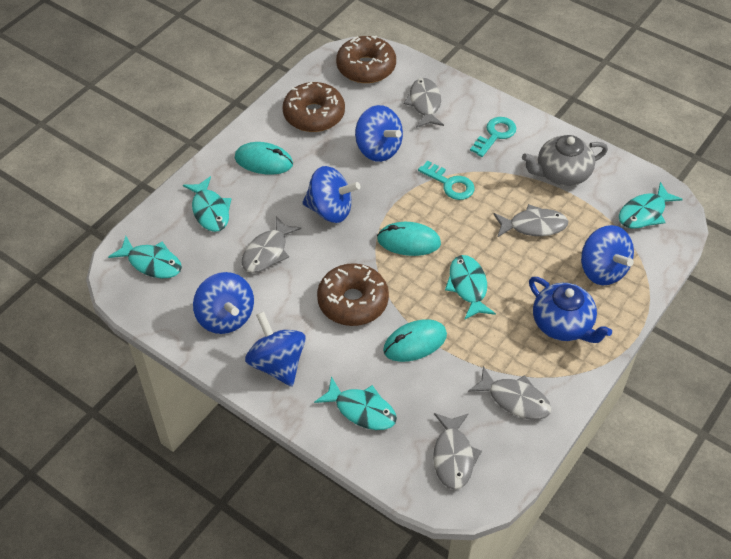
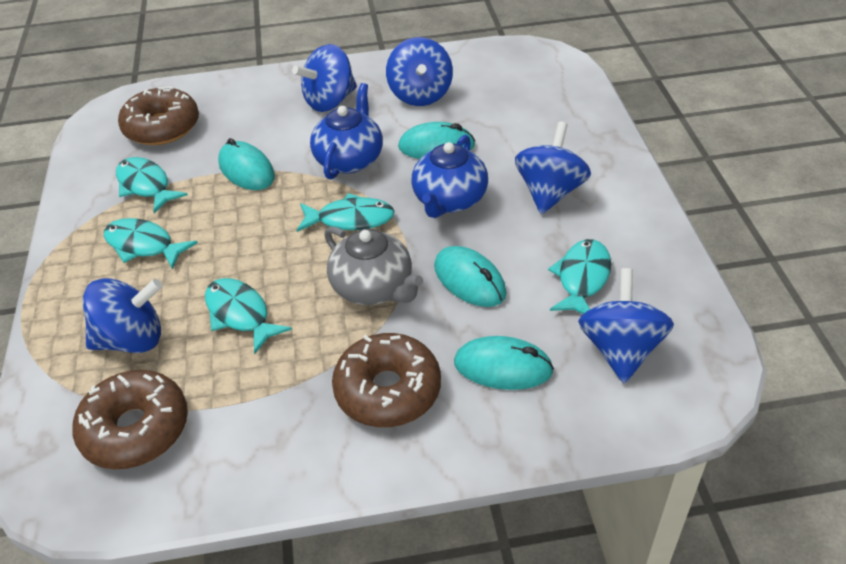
blue teapot: [529,277,612,343] = 1 -> [310,83,383,180] [411,135,488,218] = 2
grey fish: [242,216,301,273] [404,78,444,128] [433,413,482,490] [468,366,552,420] [494,204,568,238] = 5 -> none = 0
turquoise key: [418,161,474,200] [470,117,516,157] = 2 -> none = 0
turquoise mouse: [235,142,293,175] [377,222,441,256] [383,319,447,362] = 3 -> [218,138,275,190] [398,122,475,159] [434,246,507,307] [454,336,554,390] = 4

